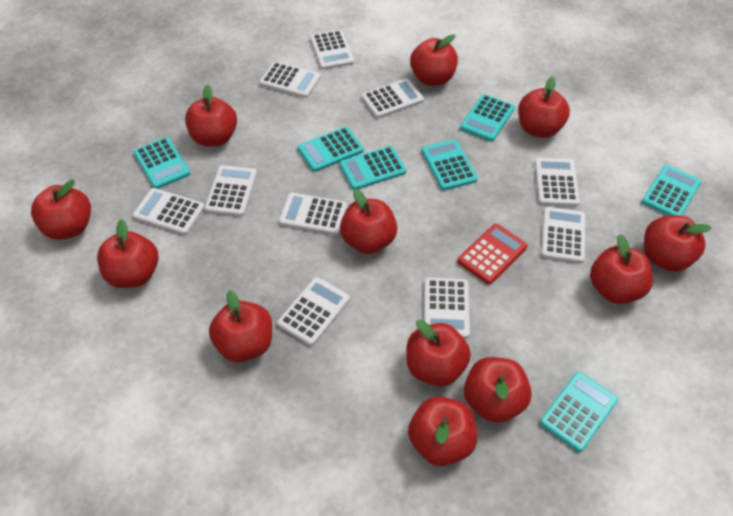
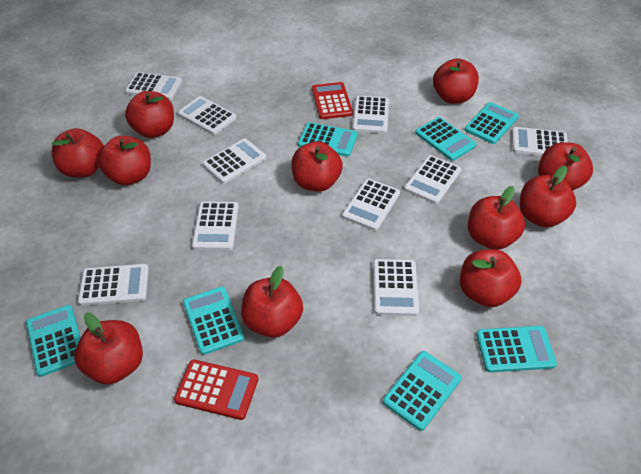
red apple: [31,179,91,240] [97,219,159,288] [185,84,237,147] [209,290,272,362] [340,189,397,254] [406,320,471,386] [408,397,477,466] [410,34,458,86] [464,357,532,423] [518,76,570,138] [590,234,653,304] [644,215,712,272] = 12 -> [52,128,104,178] [74,313,143,385] [98,136,151,186] [125,91,174,138] [241,266,303,338] [291,141,343,192] [433,58,479,104] [460,249,522,307] [468,186,525,250] [519,166,576,227] [538,142,593,191] = 11
red calculator: [458,224,528,284] = 1 -> [174,359,258,420] [312,82,353,119] = 2

